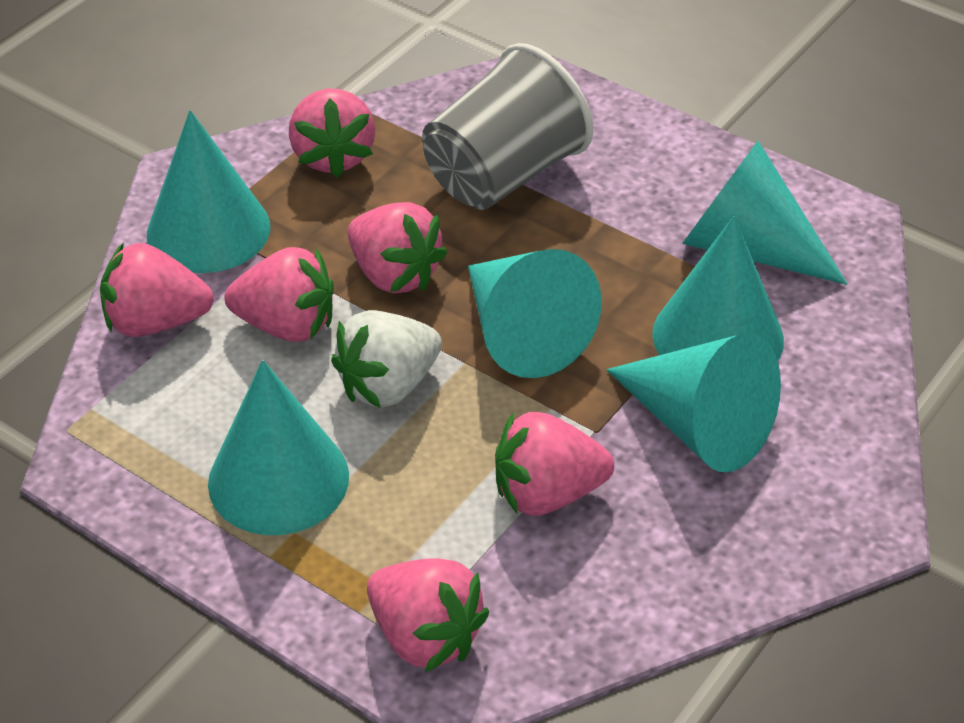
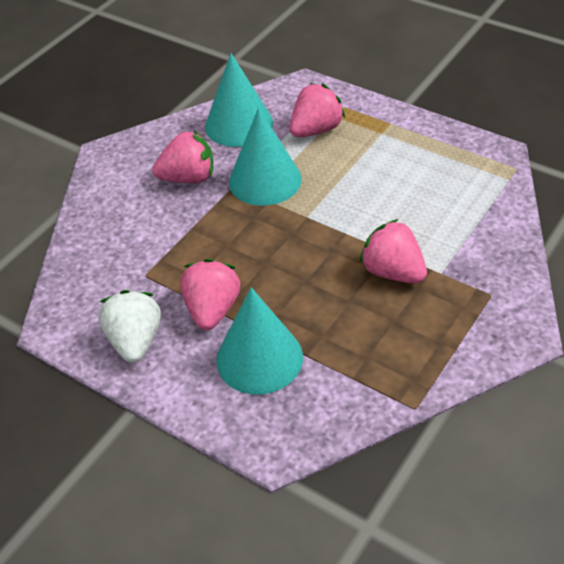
grey cup: [422,43,593,210] = 1 -> none = 0
pink strawberry: [100,242,214,337] [225,247,334,342] [289,88,375,178] [347,202,448,293] [367,558,489,672] [495,412,614,516] = 6 -> [152,130,213,183] [180,259,240,330] [289,83,345,137] [359,219,427,283] = 4
turquoise cone: [147,110,270,273] [208,360,349,535] [468,249,602,378] [606,333,781,472] [652,216,784,361] [682,141,847,285] = 6 -> [205,53,273,147] [216,287,303,394] [229,108,302,206] = 3

